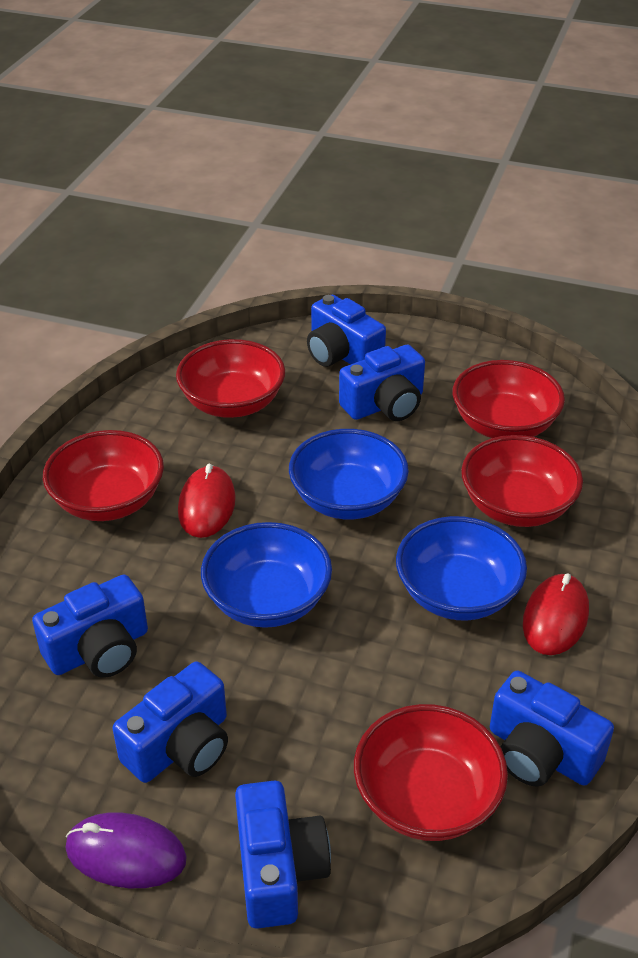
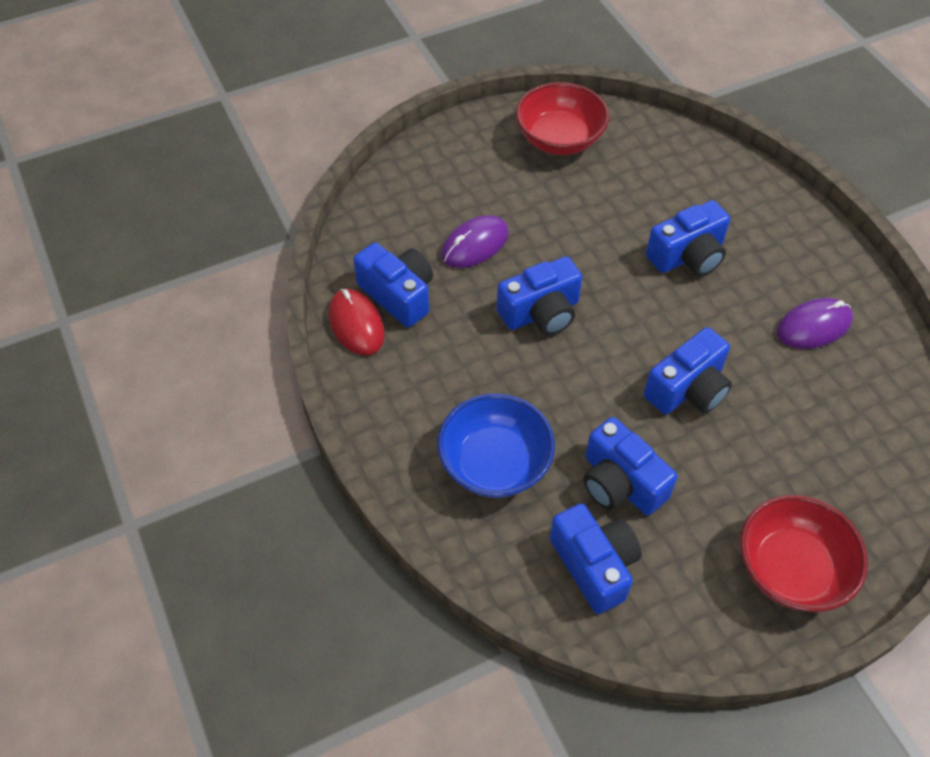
blue bowl: [201,522,332,628] [289,429,409,519] [396,516,527,620] = 3 -> [437,393,555,498] = 1
purple mouse: [66,812,187,888] = 1 -> [441,215,509,268] [777,298,853,349] = 2
red bowl: [43,430,164,521] [176,339,285,418] [354,704,508,841] [453,360,565,438] [461,435,583,527] = 5 -> [516,82,609,155] [740,495,868,612] = 2
red mouse: [178,464,236,538] [523,573,589,655] = 2 -> [329,289,385,355] = 1

